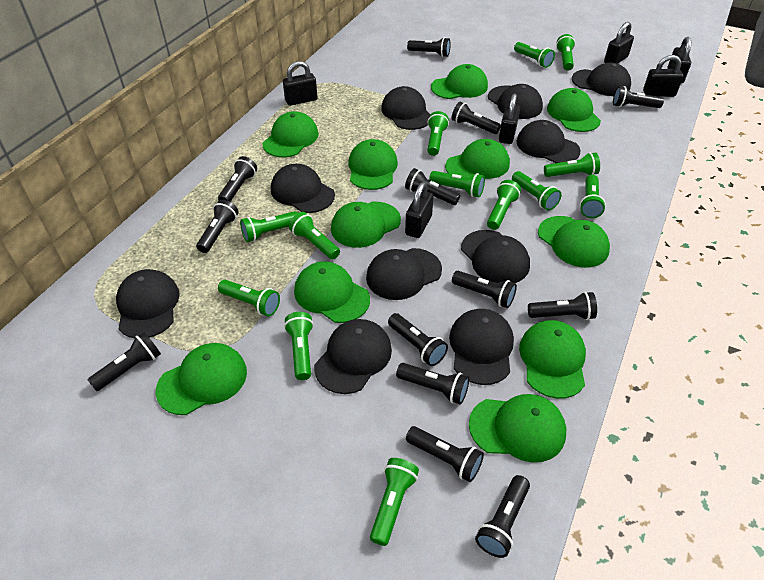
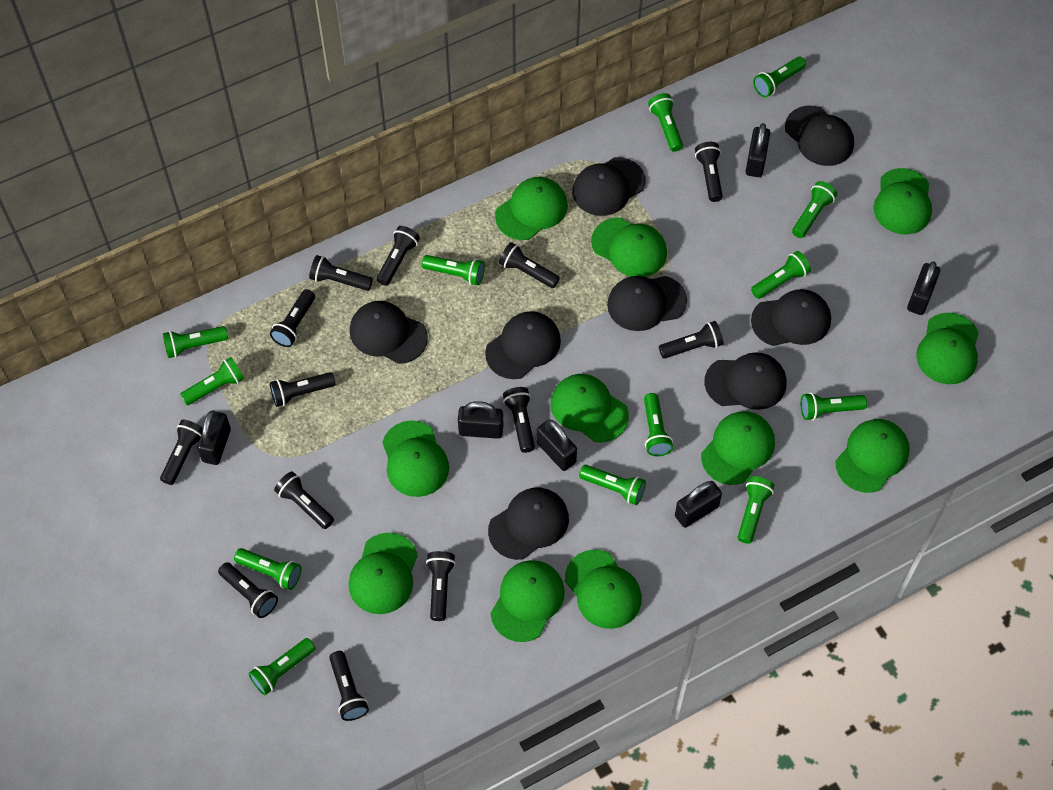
black cap: [116,269,180,338] [271,164,335,213] [314,319,392,394] [366,248,442,300] [381,86,430,130] [449,309,514,385] [461,230,530,283] [488,84,543,119] [516,120,581,163] [572,63,631,96] = 10 -> [349,301,428,364] [485,311,561,379] [488,488,569,560] [573,157,646,216] [607,276,687,331] [704,352,786,410] [751,289,831,346] [785,106,854,166] = 8

